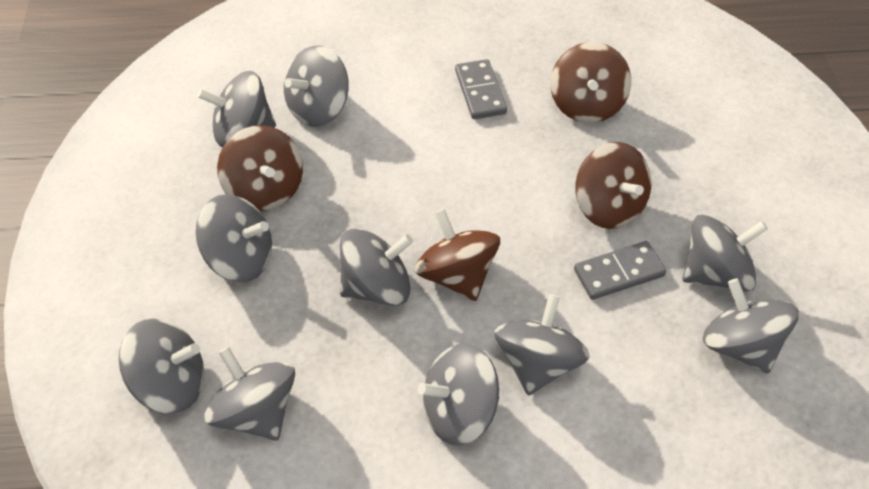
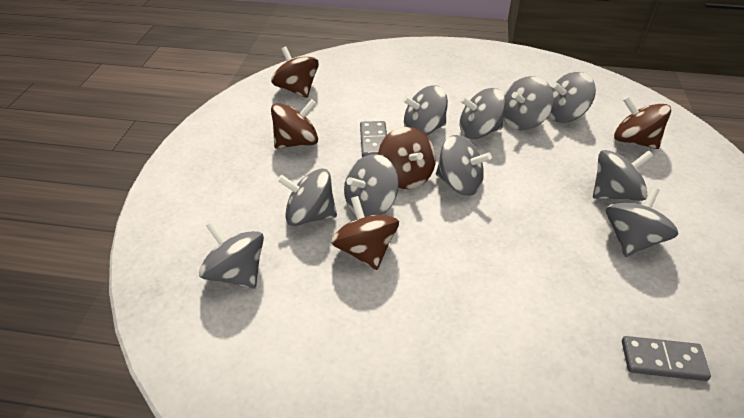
brown spinning top: [217,125,303,211] [415,209,500,301] [550,42,631,123] [575,142,652,229] = 4 -> [271,47,319,98] [271,99,318,149] [331,196,399,270] [378,127,436,189] [614,96,671,149] = 5

